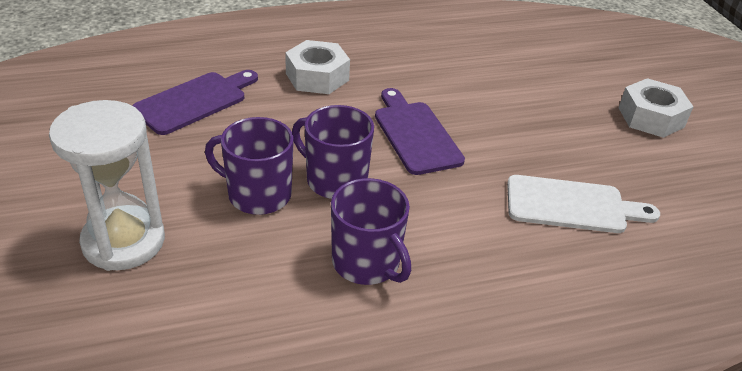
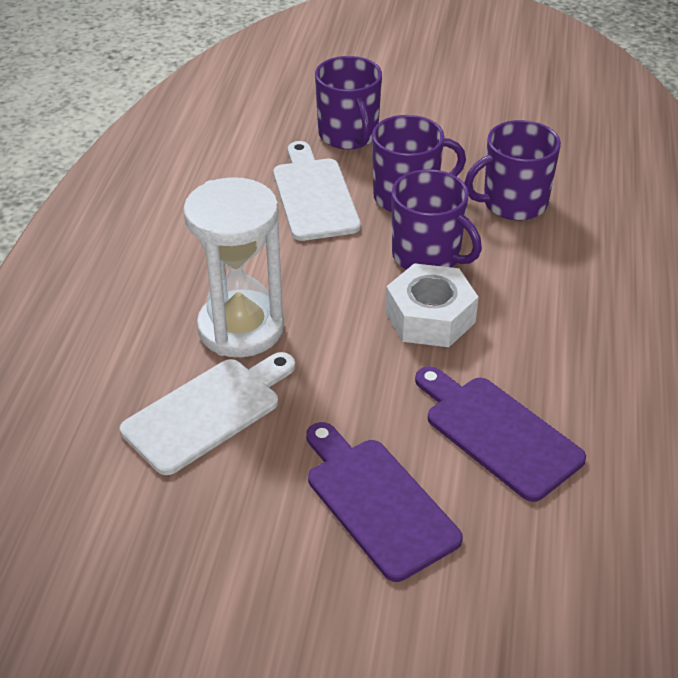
purple mug: [205,117,294,215] [292,105,374,199] [331,178,411,285] = 3 -> [315,56,382,149] [372,115,466,212] [392,169,482,270] [464,120,561,220] = 4
white cutting board: [507,175,660,233] = 1 -> [120,352,295,475] [273,141,361,241] = 2
white nut: [285,40,350,94] [619,78,693,138] = 2 -> [385,263,479,347] = 1

